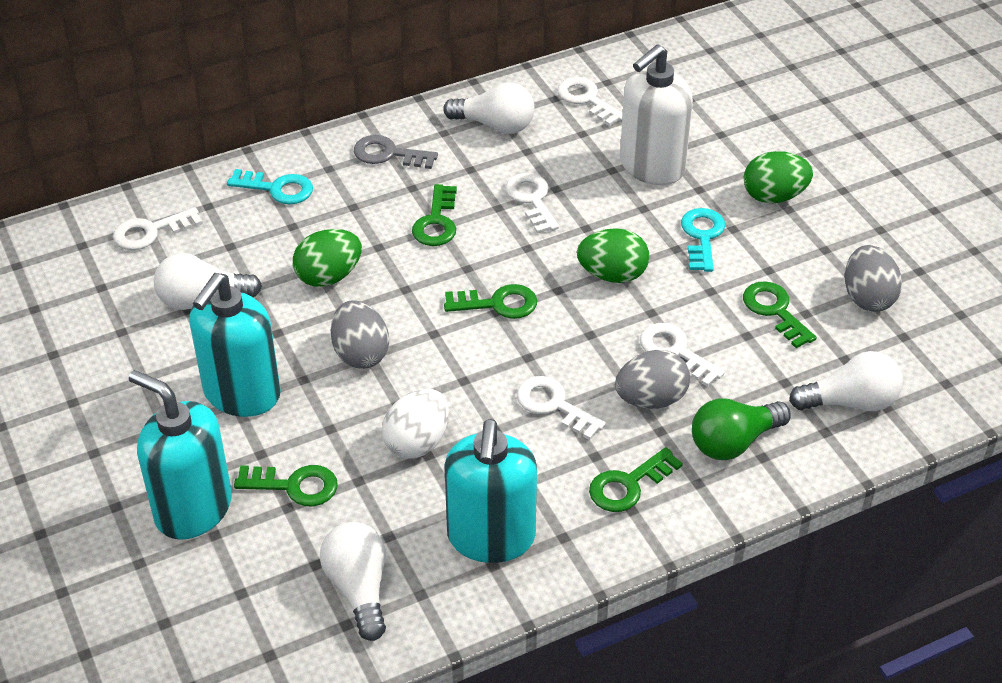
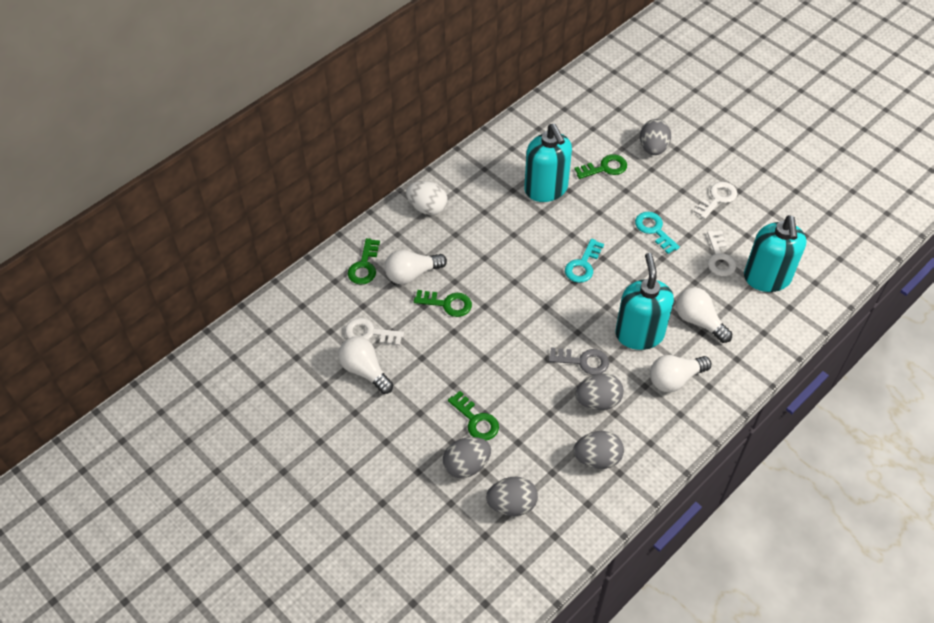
green egg: [293,229,362,287] [577,228,649,283] [744,151,813,203] = 3 -> none = 0
green key: [234,465,338,506] [412,184,457,246] [444,284,537,319] [589,447,683,512] [743,281,817,348] = 5 -> [348,238,380,284] [414,290,472,317] [448,391,499,441] [574,154,627,179] = 4
green light bulb: [692,398,791,460] = 1 -> none = 0
grey egg: [331,300,389,369] [615,350,690,409] [845,245,902,312] = 3 -> [443,437,491,478] [486,477,538,516] [573,431,624,469] [575,373,624,410] [640,119,671,155] = 5
white key: [113,207,203,250] [505,173,559,234] [517,376,606,440] [557,77,623,126] [640,323,725,387] = 5 -> [345,318,404,346] [693,182,737,219] [707,231,736,276] = 3
white soap dispenser: [620,44,693,185] = 1 -> none = 0

